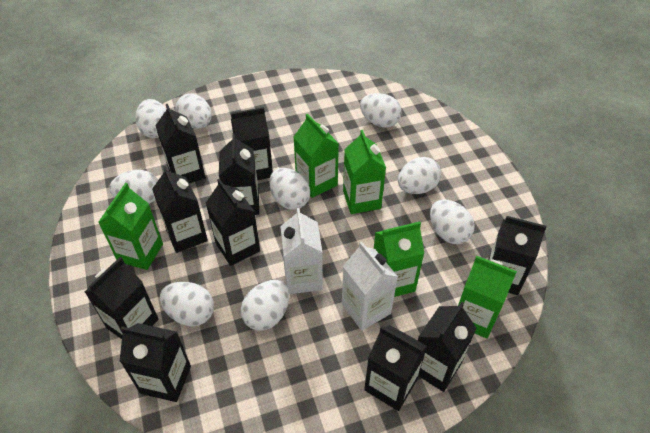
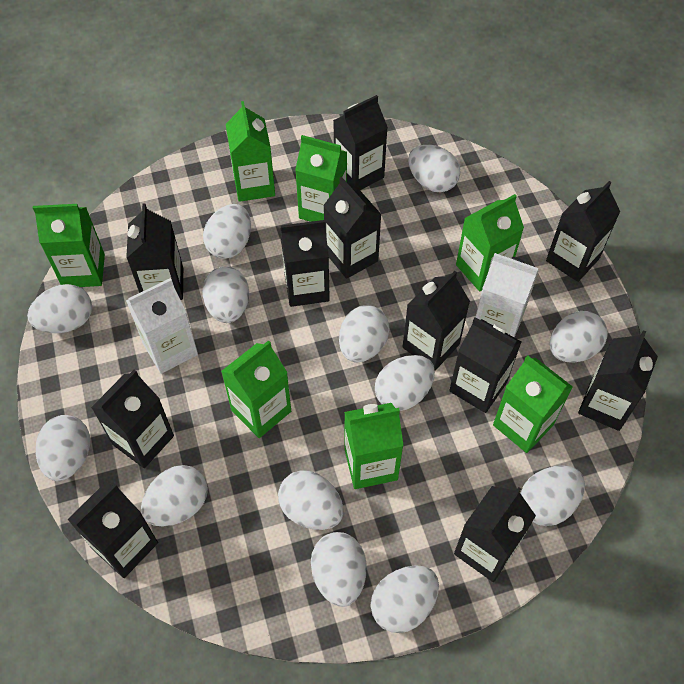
black carton: [85,257,158,339] [120,323,191,402] [152,166,208,253] [155,104,206,183] [206,179,260,266] [219,133,259,215] [231,107,273,180] [364,325,427,411] [418,302,476,392] [488,216,547,295] = 10 -> [67,482,158,578] [91,370,174,468] [126,203,183,300] [280,220,330,307] [323,177,382,279] [333,95,388,190] [403,271,470,371] [449,317,521,413] [454,486,536,582] [546,181,620,282] [578,330,658,431] = 11
green carton: [98,183,163,270] [294,114,339,198] [343,130,386,214] [374,221,424,297] [458,256,517,338] = 5 -> [33,204,105,287] [221,340,291,438] [226,101,275,202] [295,135,347,222] [344,403,404,489] [456,194,524,291] [493,355,573,453] = 7
white egg: [109,170,158,204] [135,99,166,138] [160,282,214,327] [175,94,211,129] [241,280,289,331] [270,168,310,210] [360,93,402,128] [398,157,441,194] [430,200,475,244] = 9 -> [27,284,92,333] [36,415,90,481] [141,465,208,526] [202,267,249,323] [203,204,251,259] [278,470,344,530] [311,532,367,607] [339,305,390,363] [370,565,439,633] [375,355,435,411] [408,145,460,192] [520,465,585,526] [550,311,608,363] = 13

